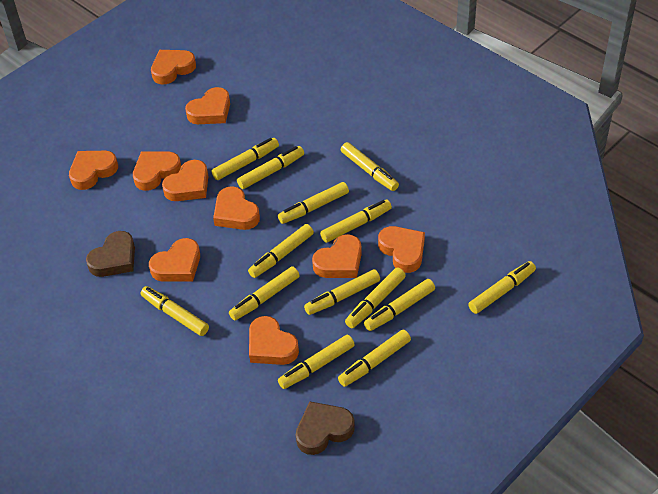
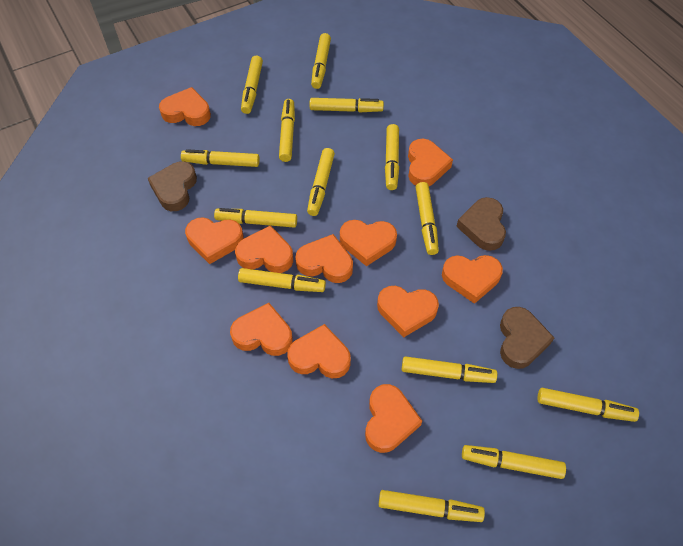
brown heart: [86,231,135,277] [296,401,355,455] = 2 -> [148,161,197,211] [456,197,506,251] [500,307,554,369] = 3
orange heart: [69,151,118,190] [133,151,181,191] [149,238,200,282] [151,50,196,84] [162,160,208,201] [185,87,230,124] [213,186,260,230] [249,316,299,365] [312,234,362,278] [378,226,425,273] = 10 -> [159,87,211,126] [185,217,244,264] [230,303,293,356] [235,225,293,273] [287,324,351,378] [295,234,353,283] [340,220,397,266] [365,384,422,453] [377,286,439,337] [408,139,453,186] [442,255,503,304] = 11

